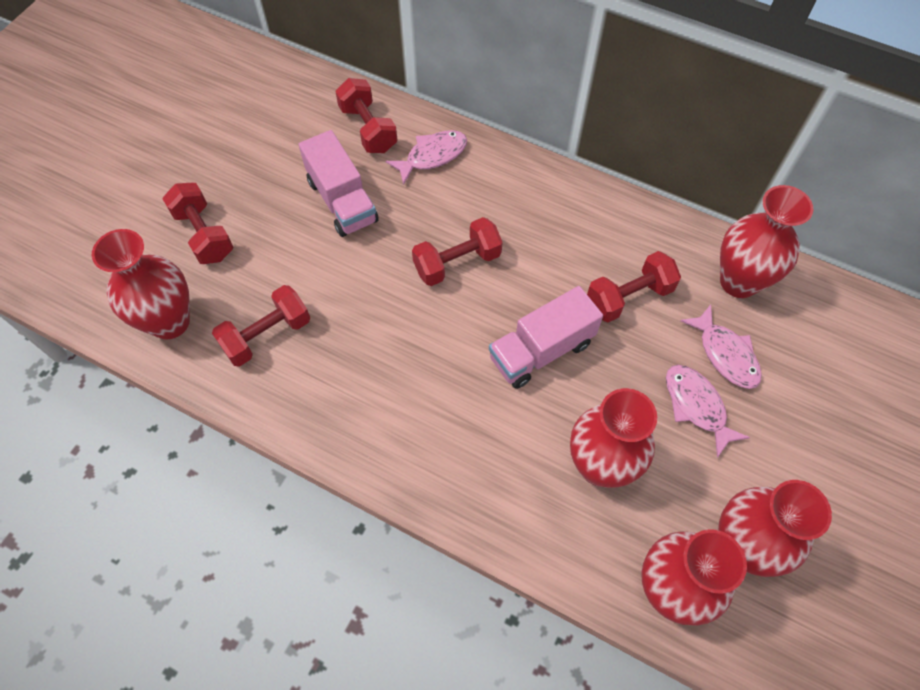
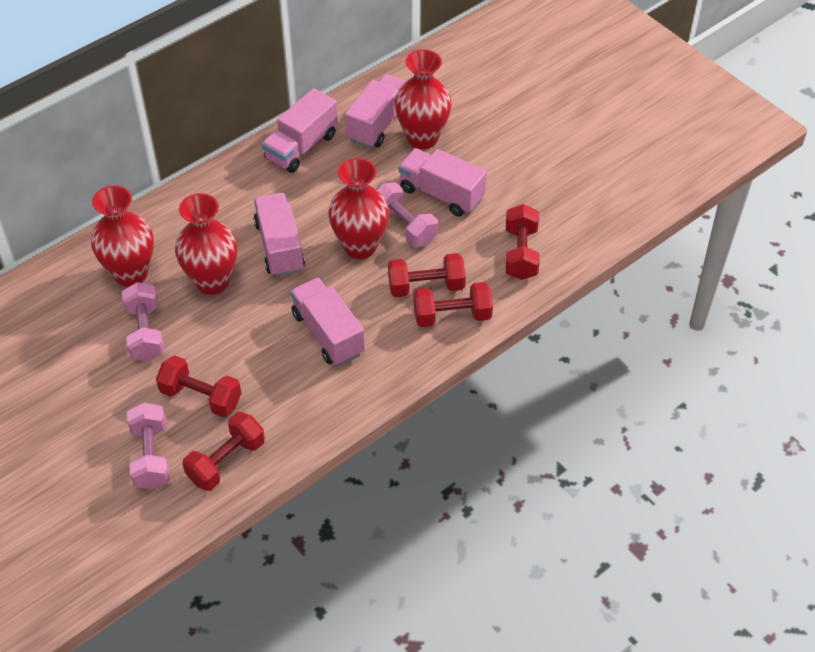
pink dumbbell: none = 0 -> [122,282,164,361] [127,402,170,490] [377,182,438,247] = 3
pink fish: [386,130,467,185] [666,365,750,458] [680,304,762,389] = 3 -> none = 0
pink truck: [299,130,379,237] [489,286,603,389] = 2 -> [253,193,305,277] [262,88,338,173] [290,278,365,366] [345,74,406,148] [399,148,487,216] = 5
red vase: [92,229,190,339] [570,388,657,488] [641,529,747,625] [718,480,832,577] [720,185,813,298] = 5 -> [91,185,154,287] [175,193,237,295] [328,158,389,259] [395,49,452,149] = 4

